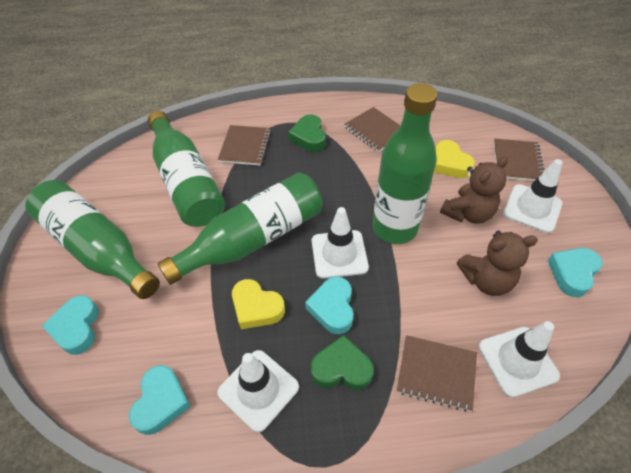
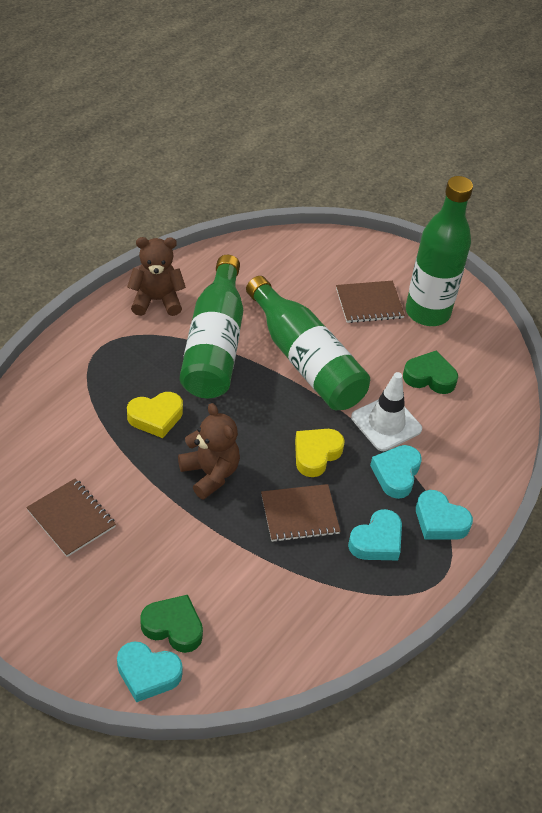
brown notebook: [218,125,271,165] [344,107,400,152] [397,335,477,412] [494,139,544,181] = 4 -> [26,478,116,557] [261,484,340,542] [336,281,405,323] = 3
green bottle: [25,180,160,299] [148,111,225,227] [157,172,323,285] [372,83,438,244] = 4 -> [180,255,243,398] [246,276,370,410] [406,176,473,326] = 3
white traffic cone: [217,350,299,432] [312,207,369,279] [479,321,560,398] [503,159,563,233] = 4 -> [351,372,422,451] = 1

